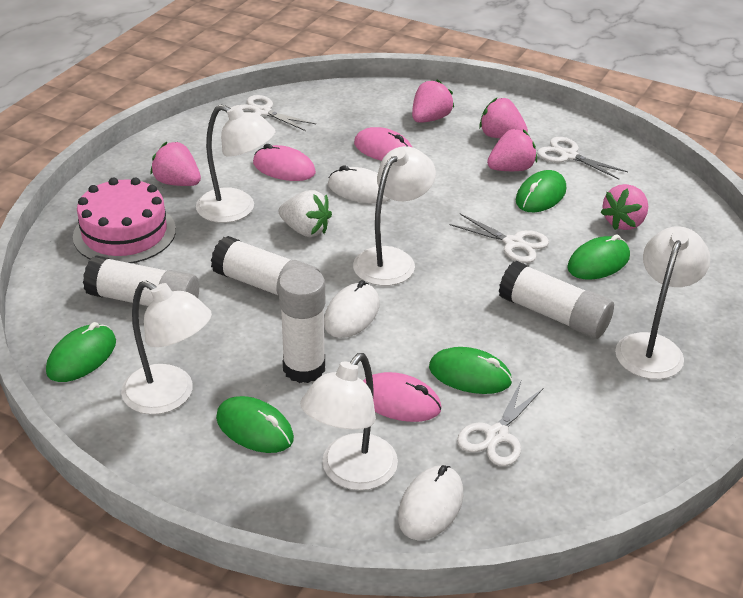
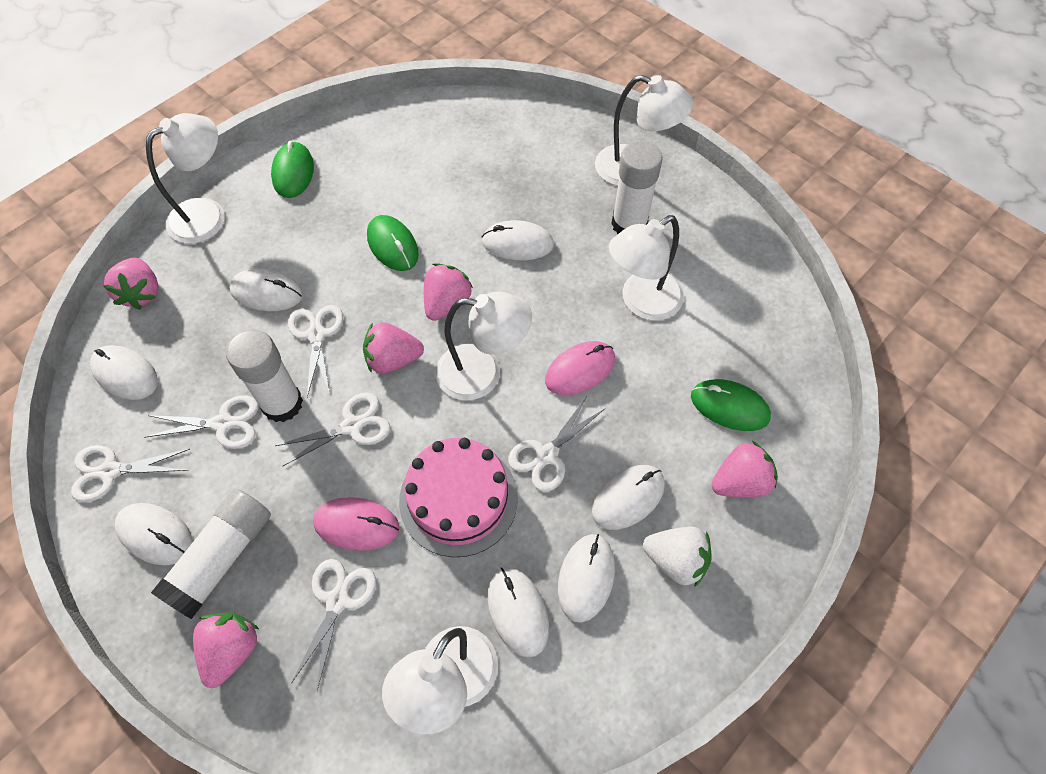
green mouse: [46,322,116,382] [216,396,294,453] [429,347,512,394] [516,170,566,212] [567,235,630,280] = 5 -> [271,141,314,198] [367,215,419,271] [691,379,771,431] = 3
pink mouse: [253,144,316,181] [354,127,412,161] [363,372,441,422] = 3 -> [313,497,399,551] [545,341,615,395] = 2
white glue stick: [83,255,199,306] [211,236,320,296] [278,267,325,383] [499,261,614,339] = 4 -> [151,489,271,619] [226,330,303,422] [612,140,663,234] = 3
white mouse: [324,280,380,338] [328,166,390,203] [398,465,463,541] = 3 -> [90,345,158,400] [114,503,193,565] [229,268,303,311] [481,220,554,261] [487,567,549,658] [558,534,615,623] [592,465,665,530] = 7
white scissors: [239,95,316,131] [450,213,549,263] [457,382,543,466] [537,137,628,179] = 4 -> [71,445,190,502] [146,395,259,449] [275,393,390,466] [288,305,343,397] [292,559,376,691] [508,397,605,492] = 6

